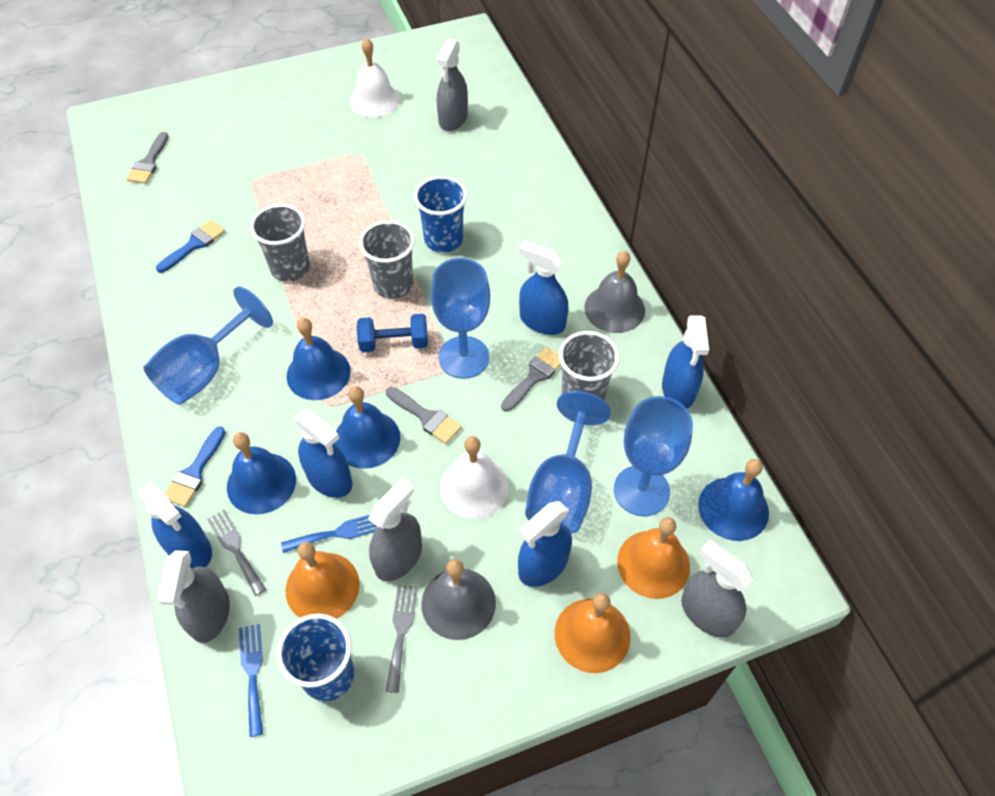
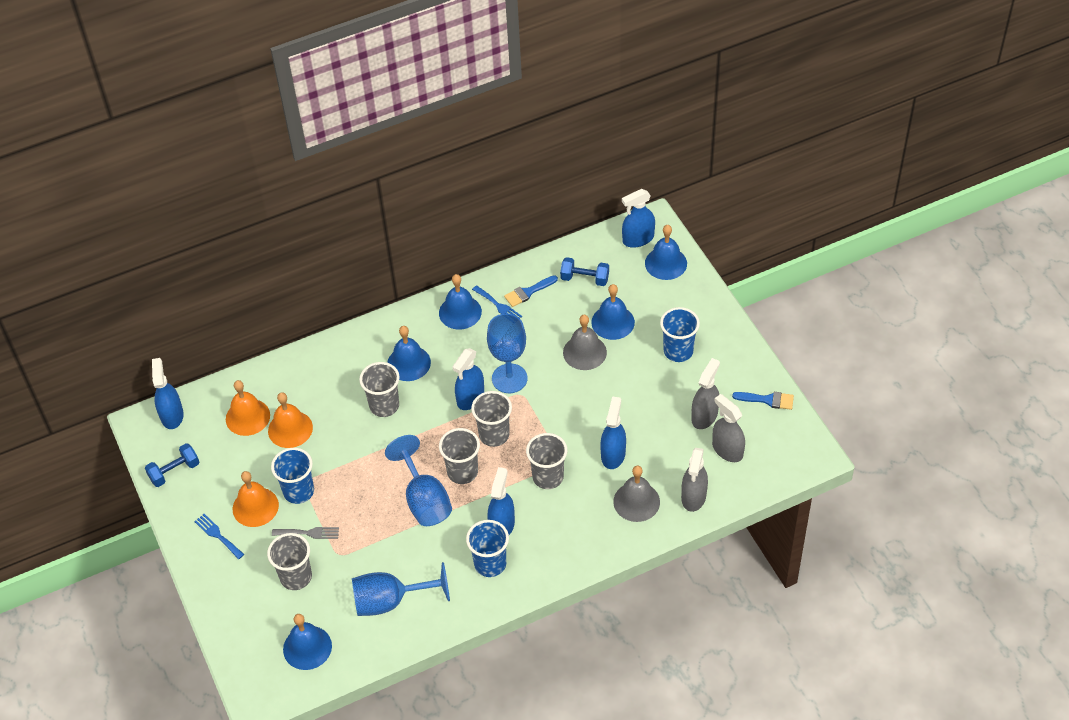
blue bell: [227,432,296,515] [286,318,350,400] [335,386,400,469] [698,459,769,541] = 4 -> [283,614,332,670] [387,326,431,381] [439,274,482,330] [591,284,635,340] [645,225,687,280] = 5
blue cup: [277,614,354,701] [414,176,467,253] = 2 -> [271,448,314,504] [466,520,509,577] [660,307,700,362] = 3
blue dumbbell: [357,314,428,352] = 1 -> [145,443,199,487] [560,257,609,286] = 2
blue goblet: [143,286,273,405] [431,258,490,379] [525,391,611,533] [614,396,693,516] = 4 -> [352,562,450,616] [385,435,452,526] [487,313,528,393] = 3
grey brush: [127,132,168,184] [386,387,462,444] [501,347,561,412] = 3 -> none = 0
grey cup: [250,204,310,282] [359,220,415,299] [559,331,620,401] = 3 -> [267,533,312,590] [359,362,400,417] [439,428,480,484] [471,391,512,447] [526,433,567,489] = 5
grey fork: [207,509,266,596] [386,585,418,693] = 2 -> [272,527,339,539] = 1
grey spray bottle: [157,550,230,643] [368,477,422,581] [437,39,468,131] [681,540,754,638] = 4 -> [681,448,708,512] [691,358,720,429] [712,394,745,462] = 3
white bell: [350,38,400,117] [440,436,509,519] = 2 -> none = 0

